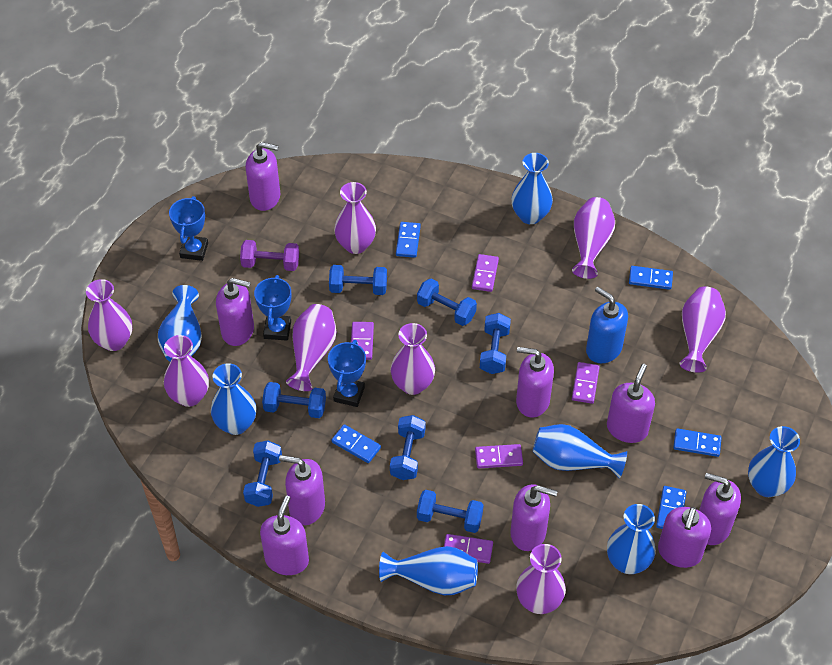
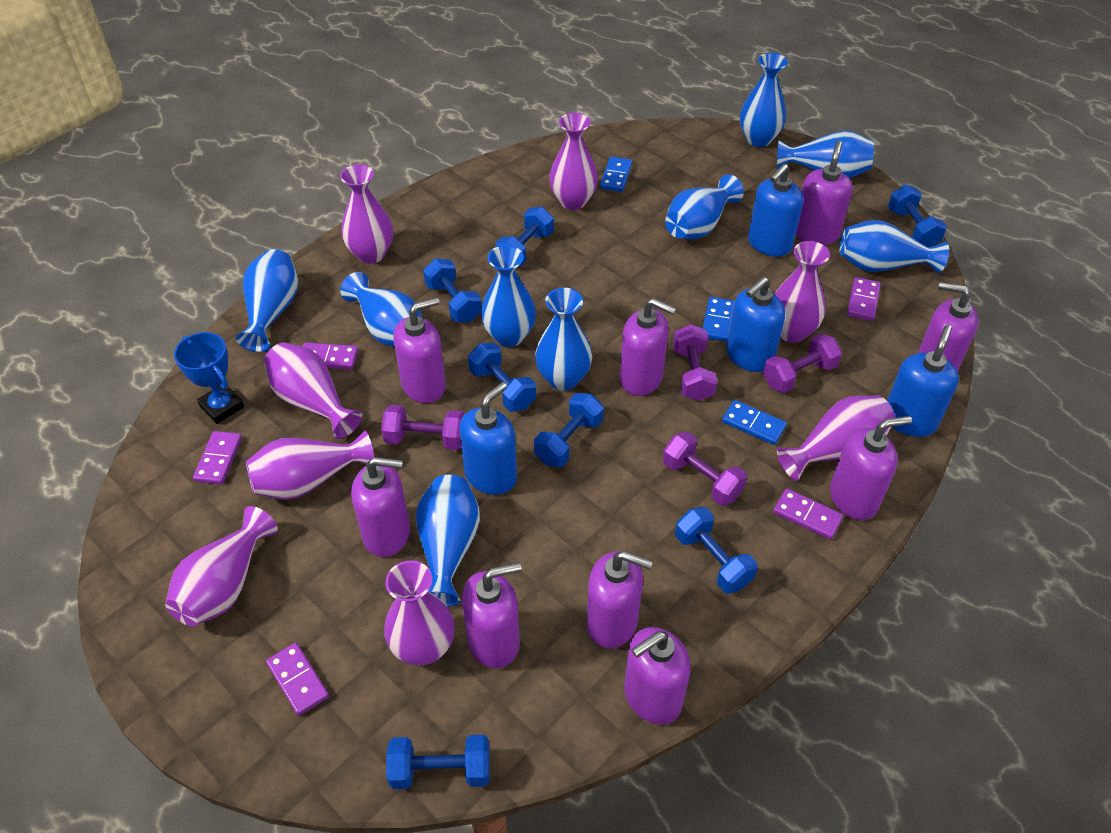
blue domino: [331,424,381,463] [396,222,421,258] [629,266,673,290] [656,486,686,529] [673,428,722,457] = 5 -> [600,157,632,192] [702,297,735,342] [722,400,787,445] = 3
blue soap dispenser: [586,287,628,363] = 1 -> [460,382,517,495] [726,277,785,372] [748,164,803,256] [887,325,959,437] = 4
blue trophy: [169,196,208,261] [254,275,291,341] [328,340,366,407] = 3 -> [174,332,244,424] = 1
blue vase: [158,285,202,362] [211,363,256,435] [379,546,478,595] [511,153,553,224] [533,424,627,479] [607,504,656,574] [748,426,800,497] = 7 -> [236,249,298,352] [340,272,422,347] [416,475,480,607] [481,245,536,347] [535,288,592,390] [665,175,744,239] [740,53,788,147] [777,130,874,178] [839,220,949,273] = 9
purple dumbbell: [240,240,299,271] = 1 -> [381,405,465,450] [663,432,747,506] [673,324,717,401] [763,334,842,393] = 4

